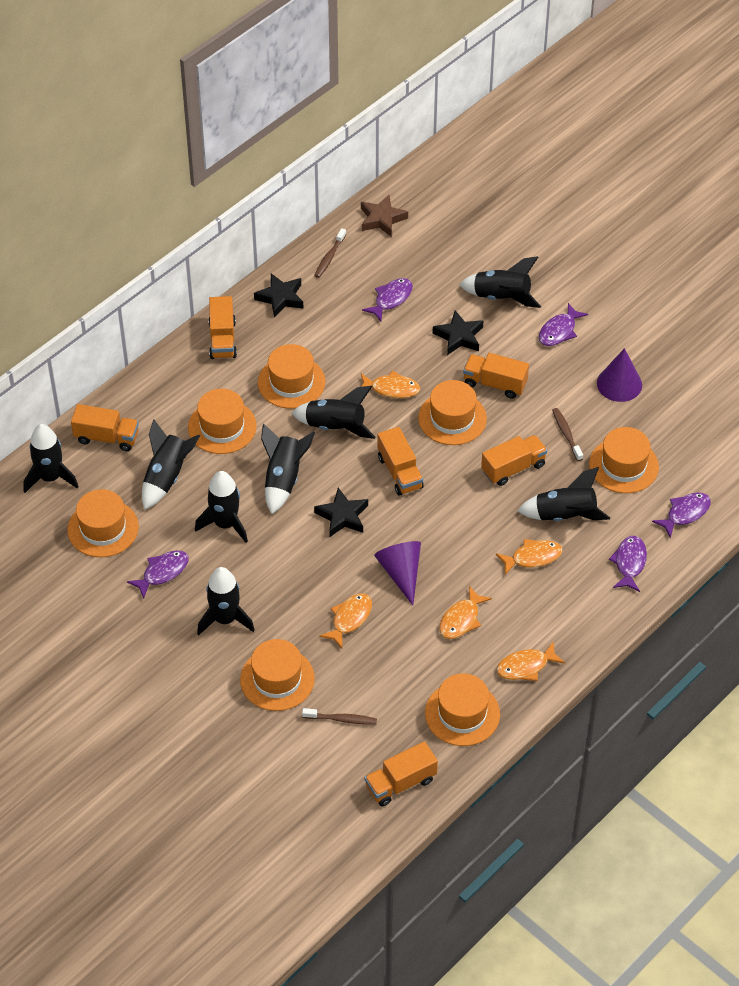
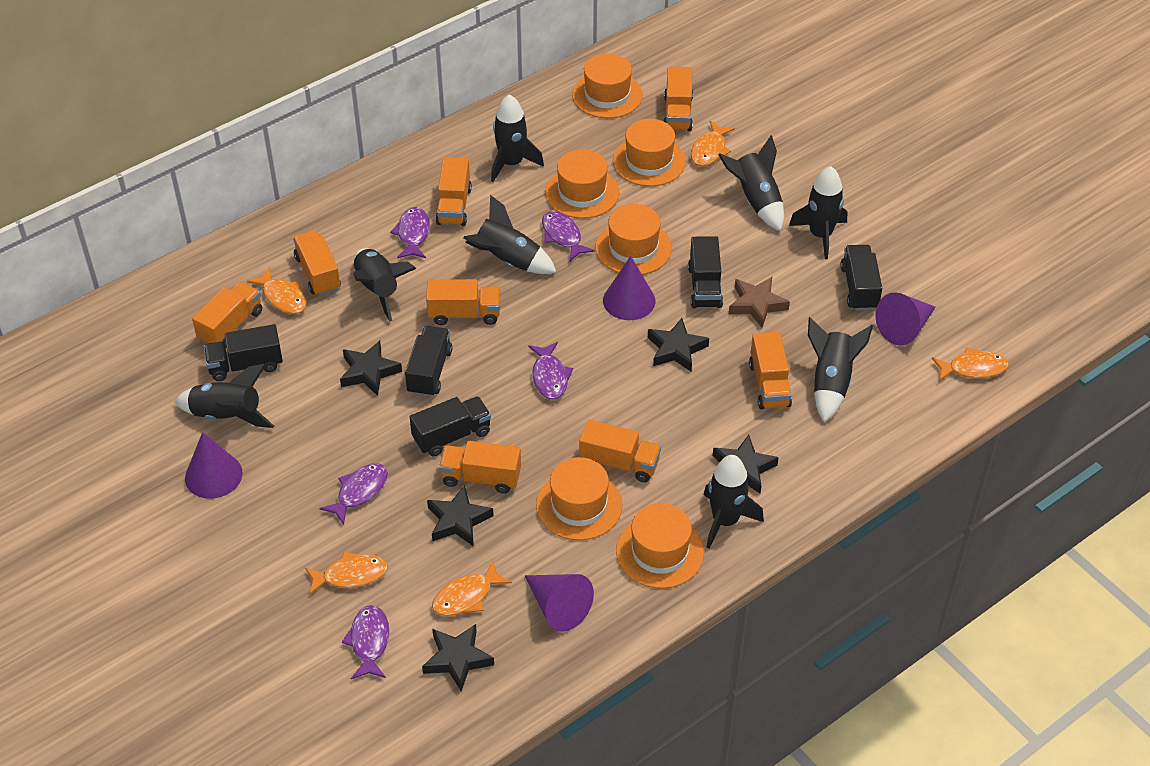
black star: [254,273,303,318] [314,488,368,537] [433,310,483,355] = 3 -> [340,341,402,396] [422,624,494,691] [427,485,494,547] [648,318,709,371] [713,435,779,493] = 5
black truck: none = 0 -> [204,324,283,381] [405,326,453,397] [410,396,491,456] [688,236,723,308] [840,245,882,311] = 5
brown toothbrush: [302,708,377,725] [314,228,346,278] [552,408,583,461] = 3 -> none = 0
orange hat: [67,489,139,557] [188,389,257,454] [240,639,315,711] [258,344,325,409] [418,380,487,445] [425,673,500,746] [589,427,659,493] = 7 -> [536,457,622,540] [545,149,619,219] [572,53,643,118] [595,204,672,275] [613,119,686,187] [616,503,704,589] = 6
orange truck: [71,404,139,451] [208,296,237,359] [365,741,438,806] [377,427,424,496] [463,353,529,398] [481,435,547,486] = 6 -> [192,282,262,347] [293,230,341,296] [426,279,500,325] [436,157,472,226] [439,441,521,494] [579,419,661,482] [664,67,693,131] [749,332,792,409] = 8
purple cone: [374,541,421,605] [597,348,642,402] = 2 -> [185,432,243,499] [525,574,594,632] [603,256,655,320] [875,292,936,346] = 4

